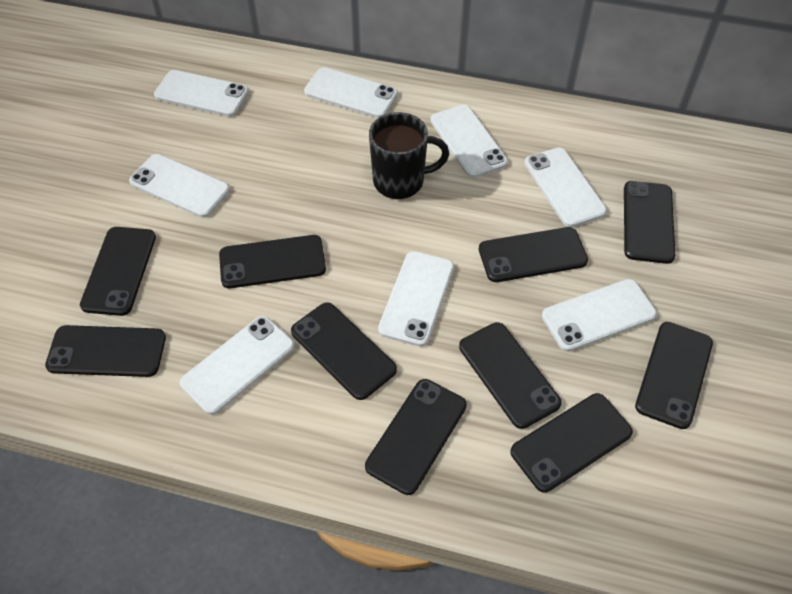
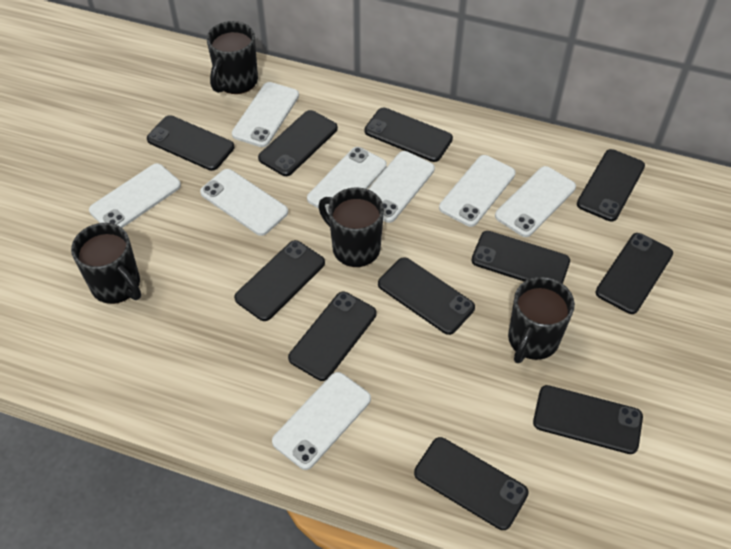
black mug: [369,112,449,199] = 1 -> [71,223,141,304] [207,21,258,94] [318,187,384,267] [508,277,575,363] = 4
black phone: [45,325,166,377] [80,227,156,316] [219,235,326,288] [291,302,397,400] [365,379,467,495] [459,322,562,429] [479,227,588,282] [511,393,633,493] [624,181,675,264] [635,322,713,429] = 10 -> [147,115,234,171] [234,240,325,321] [258,110,338,176] [288,292,376,381] [364,108,453,162] [378,257,475,335] [414,437,529,530] [471,231,570,283] [533,385,643,454] [577,149,645,222] [596,233,673,314] = 11

